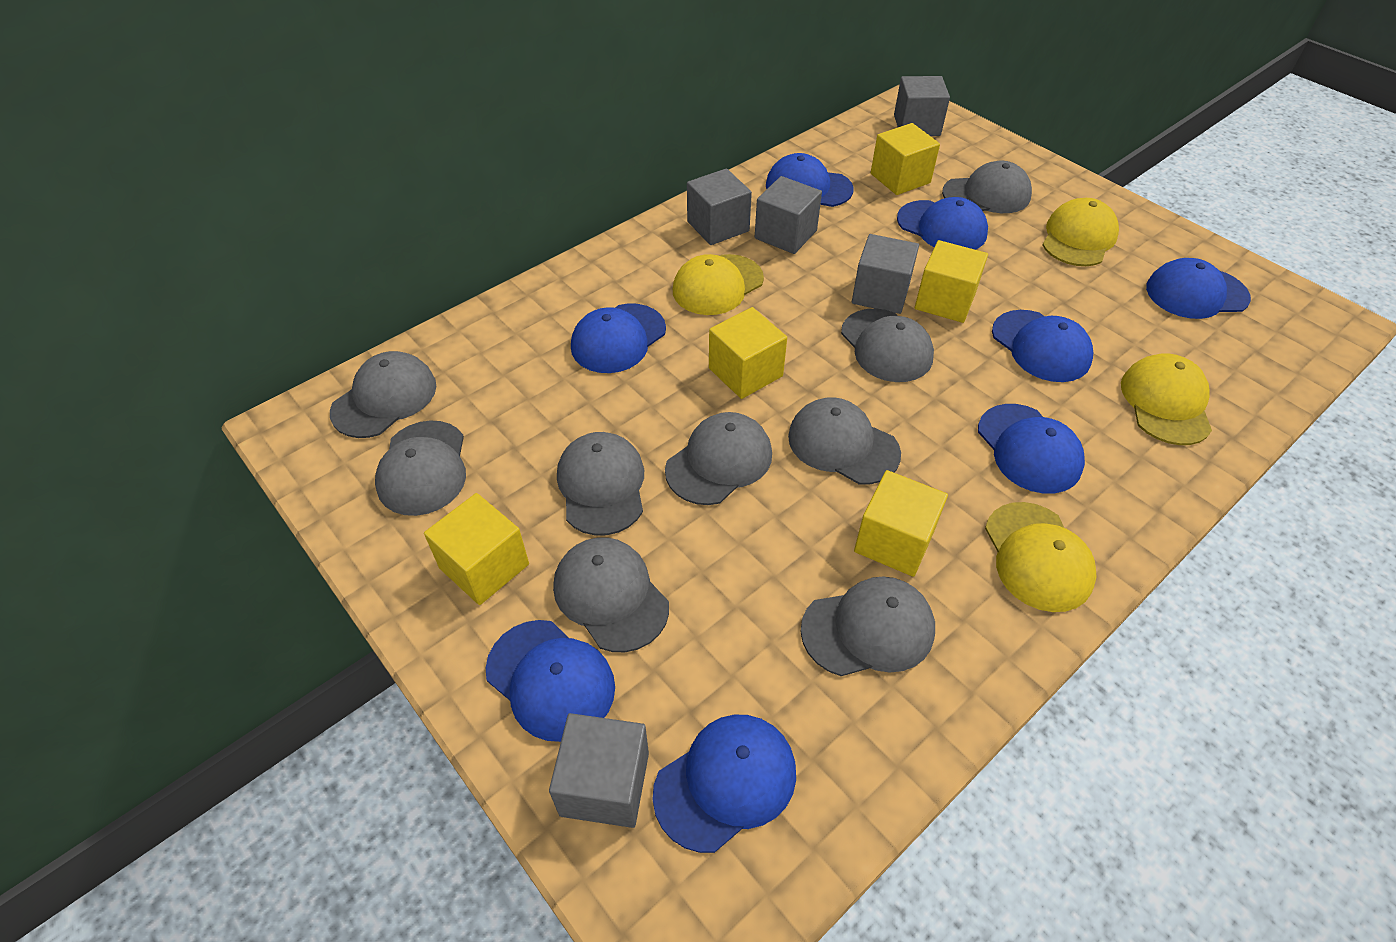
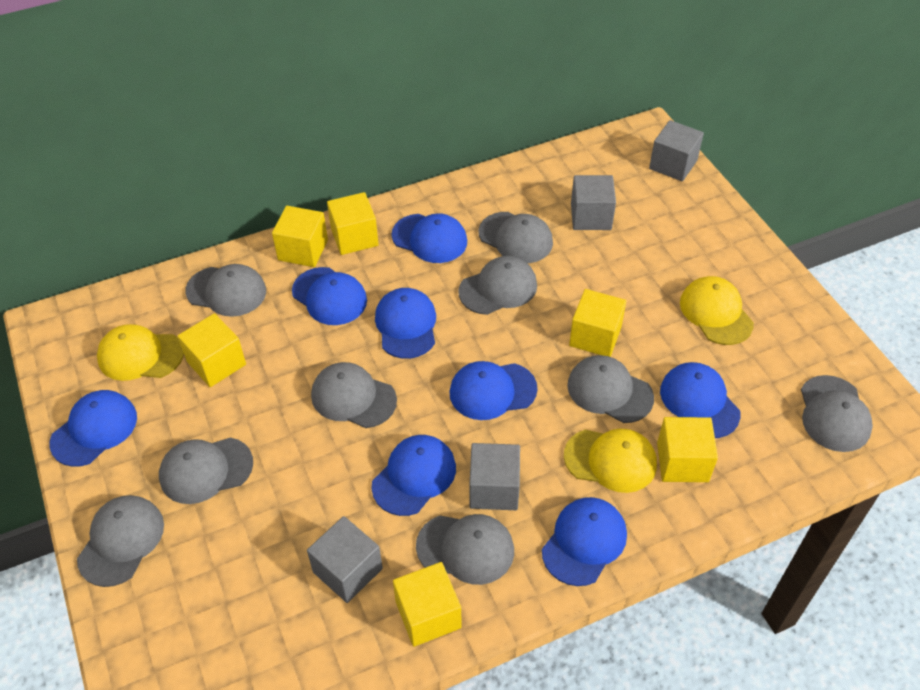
grey cube: [549,713,649,828] [687,169,752,245] [755,176,822,254] [852,234,919,314] [894,76,950,136] = 5 -> [307,516,383,603] [470,443,520,510] [571,175,616,230] [649,120,704,181] = 4
yellow cap: [673,254,764,315] [985,502,1097,612] [1042,198,1119,266] [1121,353,1212,445] = 4 -> [97,324,184,381] [564,429,657,493] [680,276,754,345] = 3
yellow cube: [424,493,529,605] [709,307,787,399] [854,470,948,577] [871,123,940,195] [915,240,988,323] = 5 -> [178,313,246,387] [272,206,328,267] [327,192,379,255] [393,562,462,647] [569,289,626,357] [657,417,718,482] = 6

